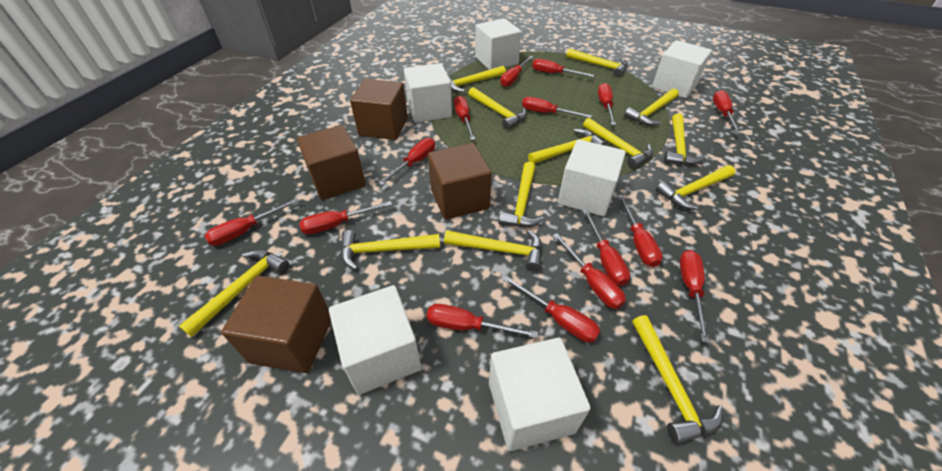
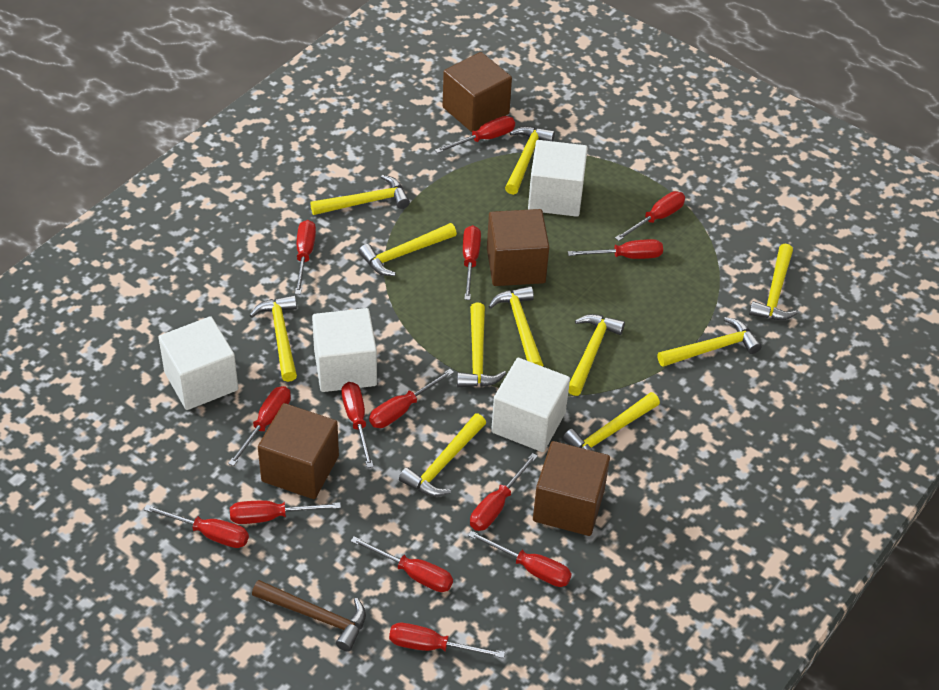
brown hammer: none = 0 -> [252,580,366,652] = 1
red screwdriver: [205,198,299,246] [299,201,392,234] [379,138,435,186] [427,304,538,338] [454,96,475,140] [500,56,533,87] [503,276,600,343] [522,97,592,118] [532,59,594,77] [553,233,626,309] [582,210,630,286] [598,83,616,125] [617,195,663,267] [679,250,709,343] [713,90,741,134] = 15 -> [144,505,249,548] [228,386,291,466] [230,501,341,524] [295,220,316,294] [341,382,374,468] [351,536,453,592] [369,369,454,428] [389,623,505,658] [435,116,515,153] [463,225,481,300] [468,531,572,587] [470,453,538,531] [568,239,663,259] [615,191,685,241] = 14
white cube: [329,285,421,395] [404,63,452,123] [475,18,521,70] [489,337,591,451] [558,139,626,216] [652,40,712,98] = 6 -> [158,316,238,410] [312,308,377,392] [491,358,570,452] [528,140,588,217] = 4
yellow hammer: [179,249,289,337] [341,230,440,270] [444,230,542,271] [448,66,506,92] [468,87,527,129] [499,162,544,227] [528,129,606,164] [566,48,628,77] [583,118,653,169] [624,89,679,126] [632,315,723,444] [656,165,735,209] [664,113,705,165] = 13 -> [249,295,297,382] [310,175,410,215] [359,223,457,276] [399,413,486,497] [457,303,506,387] [488,286,544,366] [505,126,555,195] [563,392,660,451] [568,314,625,396] [657,317,762,367] [749,244,799,320] = 11

